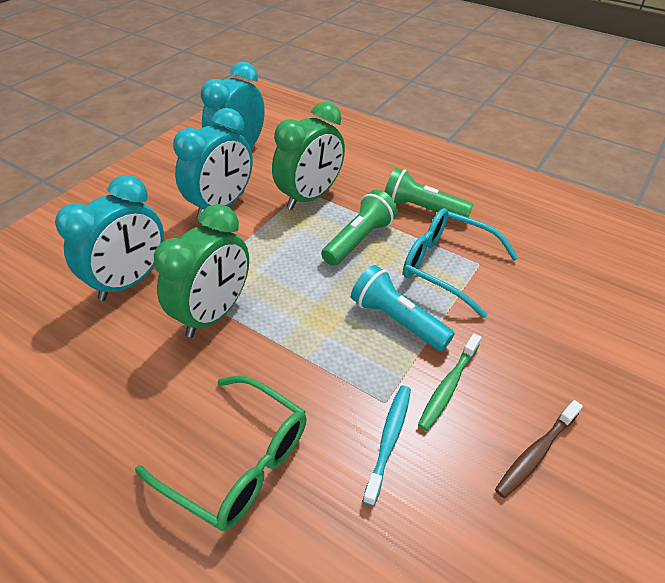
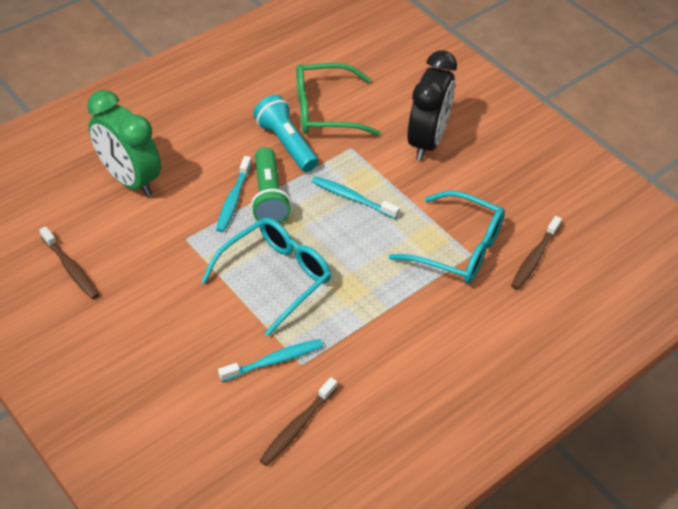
black clock: none = 0 -> [407,50,457,161] = 1
brown toothbrush: [495,400,583,498] = 1 -> [39,226,99,299] [259,377,337,466] [511,216,562,290] = 3
green clock: [154,204,249,337] [272,101,345,210] = 2 -> [87,90,161,196] = 1
green flashlight: [321,190,398,266] [385,168,473,217] = 2 -> [251,147,291,224] = 1
green toothbrush: [418,333,482,431] = 1 -> none = 0
turquoise clock: [55,175,164,301] [173,108,253,219] [201,62,265,148] = 3 -> none = 0
turquoise glasses: [403,208,519,318] = 1 -> [201,218,331,337] [389,191,505,284] = 2
turquoise toothbrush: [363,385,411,506] = 1 -> [216,156,252,232] [218,339,323,382] [312,176,400,219] = 3

